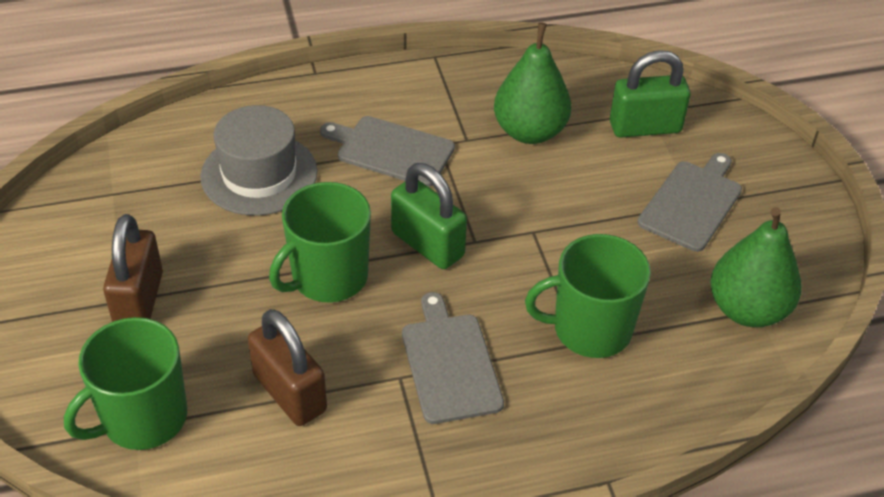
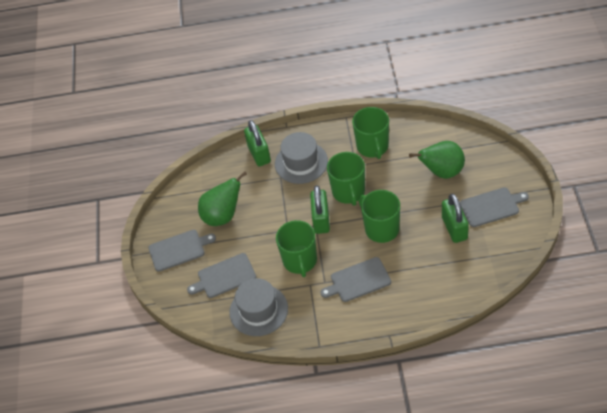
brown padlock: [103,214,163,322] [248,309,327,426] = 2 -> none = 0
green mug: [64,317,187,450] [269,182,371,303] [525,234,651,358] = 3 -> [276,220,317,277] [327,152,365,206] [352,107,389,159] [358,190,400,243] = 4
green padlock: [391,163,467,269] [610,50,690,138] = 2 -> [244,120,271,166] [310,185,330,234] [442,194,469,243] = 3
grey cutting board: [320,116,455,187] [402,292,504,424] [638,153,742,252] = 3 -> [148,230,216,272] [187,253,256,298] [320,257,391,302] [460,187,529,227] = 4
grey hat: [200,105,318,216] = 1 -> [229,278,288,336] [275,132,328,184] = 2

